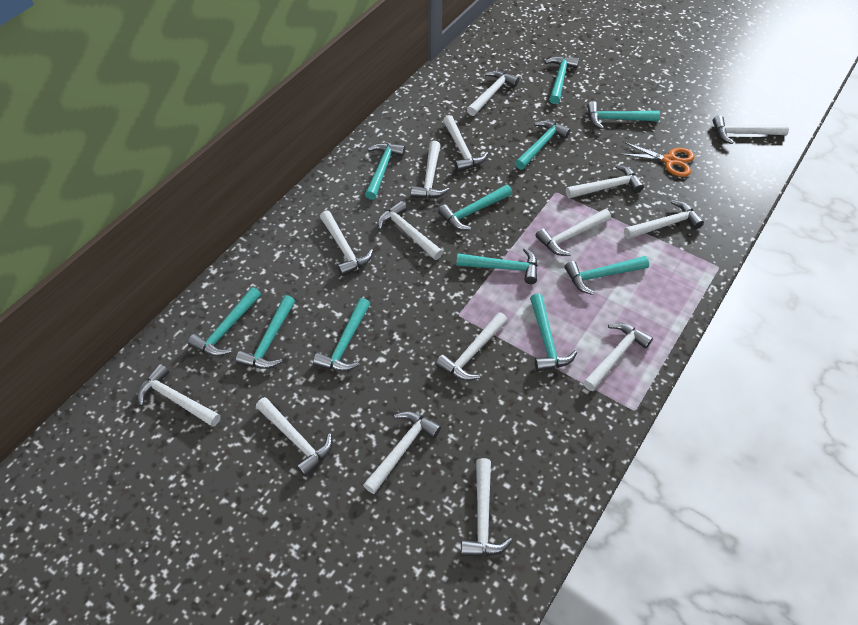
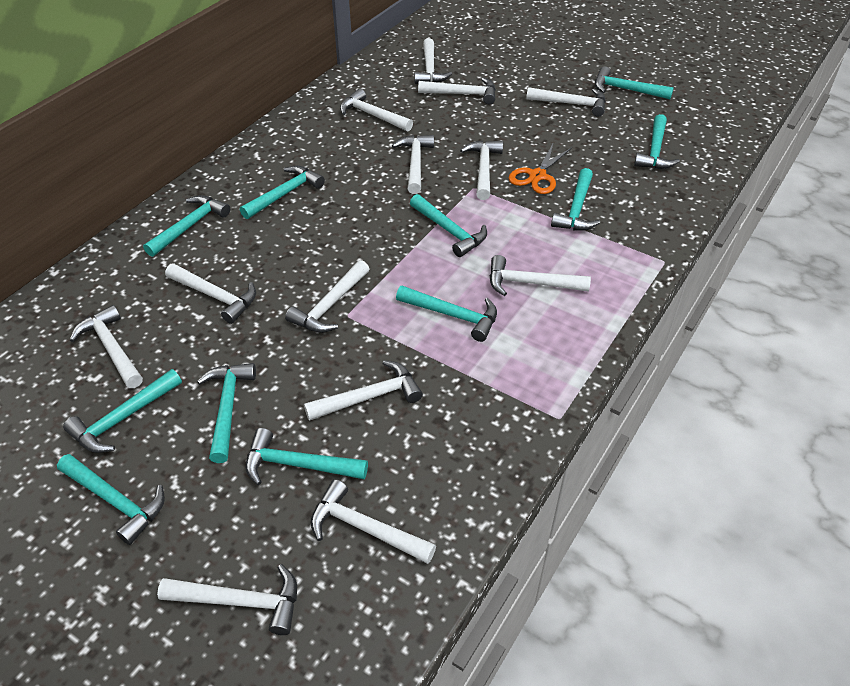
white hammer: [137,364,220,427] [256,397,332,477] [320,210,373,276] [363,411,441,494] [378,201,443,260] [411,141,450,198] [436,312,508,381] [443,115,488,172] [461,458,513,556] [467,71,519,116] [535,209,611,256] [566,165,644,199] [583,323,653,391] [624,200,704,239] [713,115,789,144] = 15 -> [70,305,143,388] [157,564,297,635] [165,264,256,324] [285,260,370,333] [304,360,423,421] [311,479,436,564] [340,89,413,131] [392,135,434,194] [414,38,452,84] [418,78,496,105] [460,140,503,200] [489,255,591,296] [526,87,606,117] = 13

